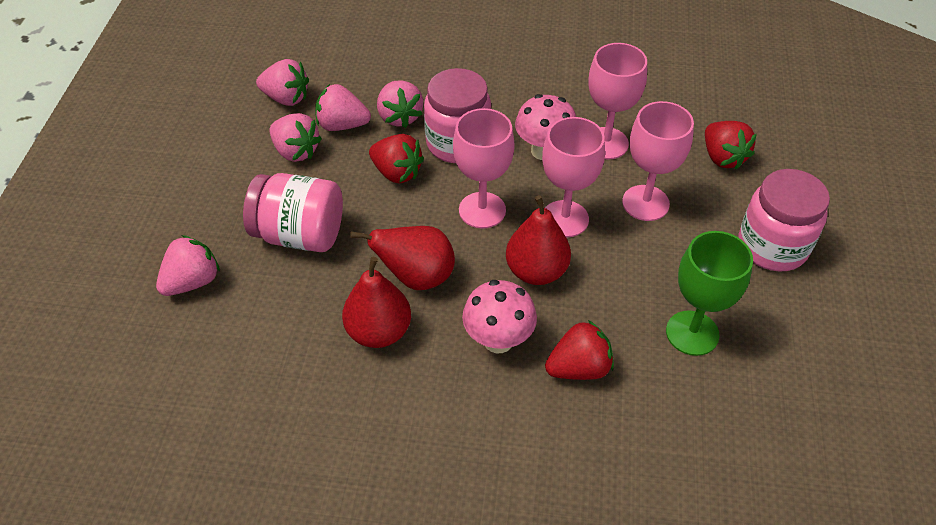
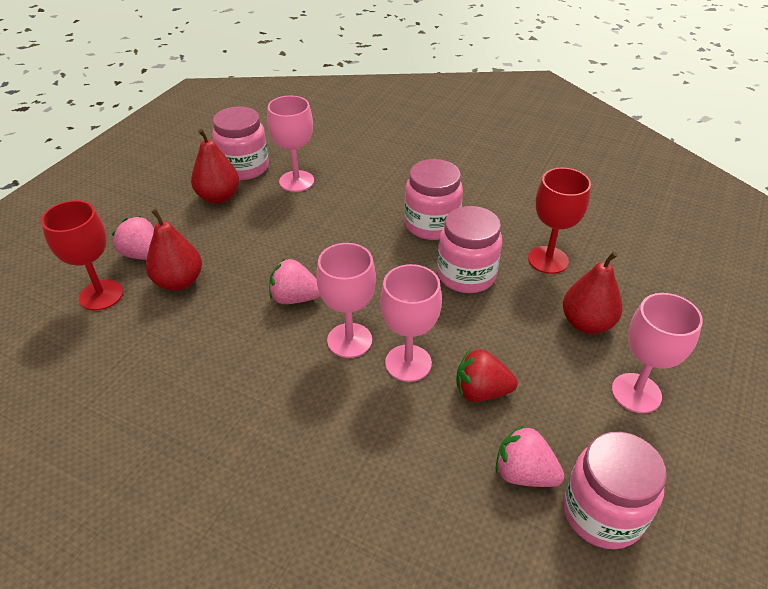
green goblet: [666,231,753,356] = 1 -> none = 0
pink jar: [243,173,343,252] [424,68,491,163] [739,169,830,272] = 3 -> [212,106,269,180] [404,159,463,240] [437,206,502,293] [563,432,667,549] = 4
pink mushroom: [462,280,537,353] [515,94,576,160] = 2 -> none = 0
pink strawberry: [156,235,220,296] [256,59,309,106] [270,113,322,162] [315,84,371,131] [377,80,423,128] = 5 -> [112,216,154,260] [269,259,321,304] [496,425,564,487] = 3
red goblet: none = 0 -> [41,200,123,311] [528,168,591,274] = 2
red strawberry: [369,134,424,183] [545,320,614,380] [705,121,757,170] = 3 -> [456,349,518,402] = 1

